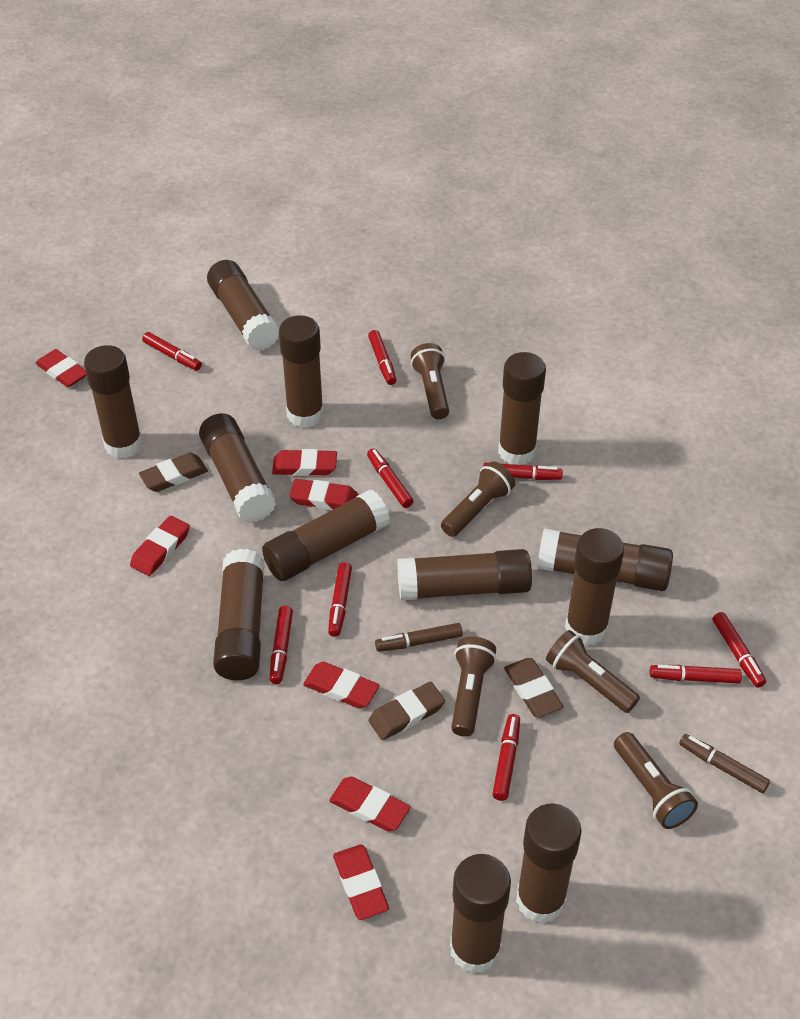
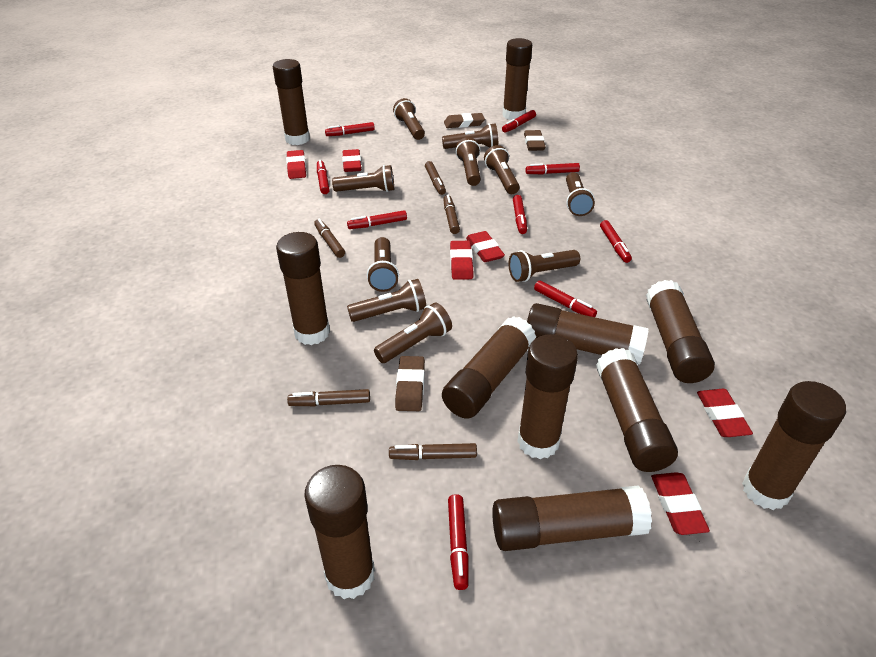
brown flashlight: [411,343,449,419] [441,461,515,537] [451,637,497,737] [546,630,640,713] [614,732,698,829] = 5 -> [332,165,394,192] [347,279,426,322] [367,237,399,292] [374,303,452,363] [393,98,425,140] [442,123,498,149] [455,137,481,186] [484,145,520,194] [509,250,580,282] [566,172,595,216] = 10
brown glue stick: [84,345,143,459] [199,413,276,523] [207,260,279,350] [213,549,265,680] [262,490,390,581] [279,315,324,428] [397,549,532,600] [450,854,511,974] [498,352,546,465] [516,803,581,924] [537,529,673,591] [565,528,624,646] = 12 -> [273,59,310,145] [276,232,330,345] [304,465,375,599] [442,316,536,419] [492,485,652,551] [502,38,532,120] [517,334,578,459] [527,303,649,364] [596,348,678,472] [646,280,715,383] [742,381,846,510] = 11
brown marker: [375,623,463,652] [679,734,770,793] = 2 -> [287,389,370,406] [314,219,345,258] [389,443,477,460] [425,161,446,195] [443,195,460,234] = 5
red eraser: [35,349,87,387] [130,516,190,576] [272,449,337,476] [289,479,358,510] [303,662,380,709] [329,777,410,831] [333,844,389,920] = 7 -> [286,150,306,179] [342,149,361,172] [450,241,473,280] [466,231,505,262] [651,472,710,535] [697,389,753,437] = 6

